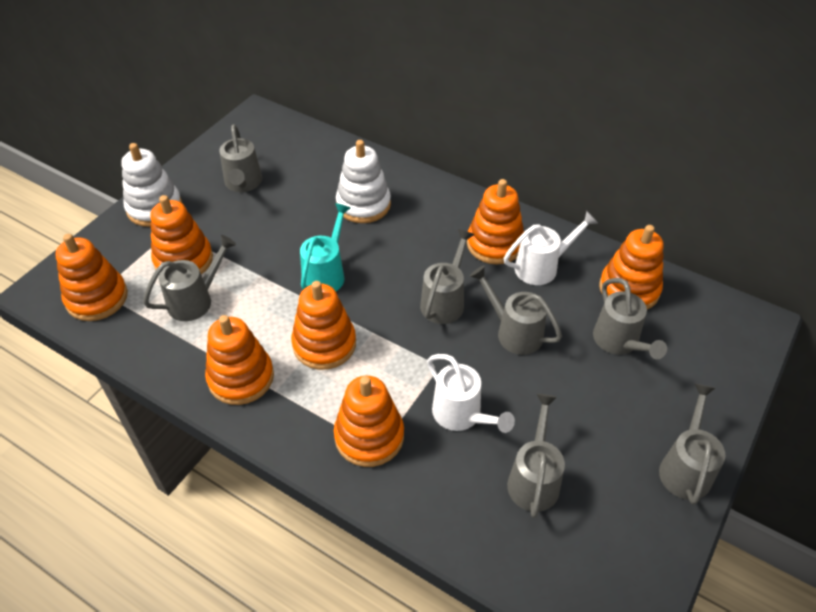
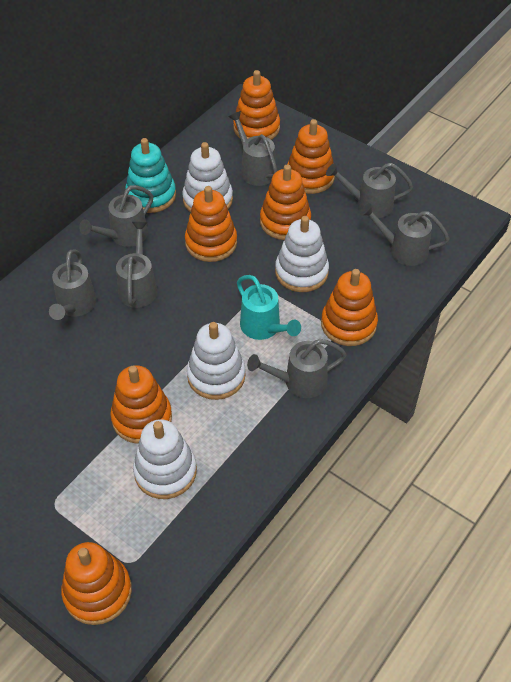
turquoise stacking toy: none = 0 -> [125,138,176,213] = 1
white stacking toy: [121,143,182,227] [336,140,391,223] = 2 -> [133,419,197,499] [182,142,233,212] [187,322,246,400] [275,216,329,292] = 4
white watering can: [427,354,515,433] [504,211,598,285] = 2 -> none = 0

